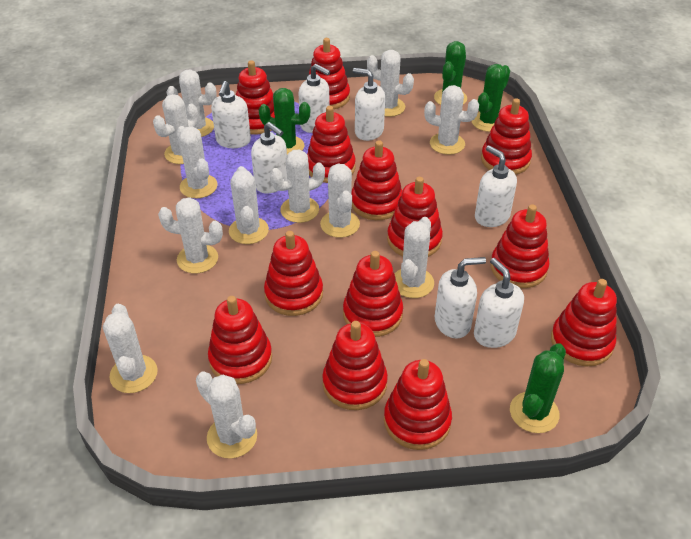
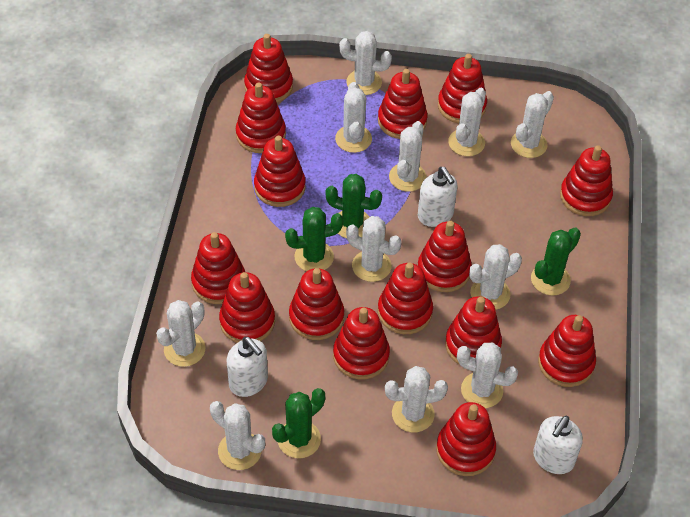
red stacking toy: [208,296,272,384] [236,60,275,135] [264,231,323,316] [307,106,356,183] [309,38,350,109] [322,321,388,410] [343,251,403,337] [351,141,402,220] [384,359,452,450] [387,177,443,257] [481,98,532,175] [490,205,550,288] [551,279,617,366] = 13 -> [191,232,245,304] [219,272,275,343] [236,82,286,153] [244,34,293,103] [254,136,306,207] [289,268,344,340] [333,307,390,379] [378,69,427,139] [378,263,433,334] [418,221,472,292] [436,402,496,476] [438,54,487,123] [445,296,502,365] [538,315,596,387] [560,145,613,216] = 15
white cactus: [103,304,158,393] [153,94,198,164] [158,197,223,273] [167,69,217,137] [176,126,217,198] [196,371,257,459] [229,166,269,244] [270,150,325,223] [320,163,360,238] [367,50,414,117] [395,217,434,298] [424,85,479,155] = 12 -> [156,300,206,367] [210,401,265,470] [335,82,372,153] [339,31,392,95] [346,216,402,282] [385,366,448,432] [389,121,427,192] [448,88,486,156] [457,342,518,408] [469,244,522,310] [511,91,554,158] = 11
white soap dispenser: [211,81,251,148] [251,122,287,193] [298,64,330,133] [353,68,385,141] [435,257,486,339] [474,258,524,348] [475,145,517,227] = 7 -> [227,337,268,397] [418,167,457,227] [533,416,583,474] = 3

